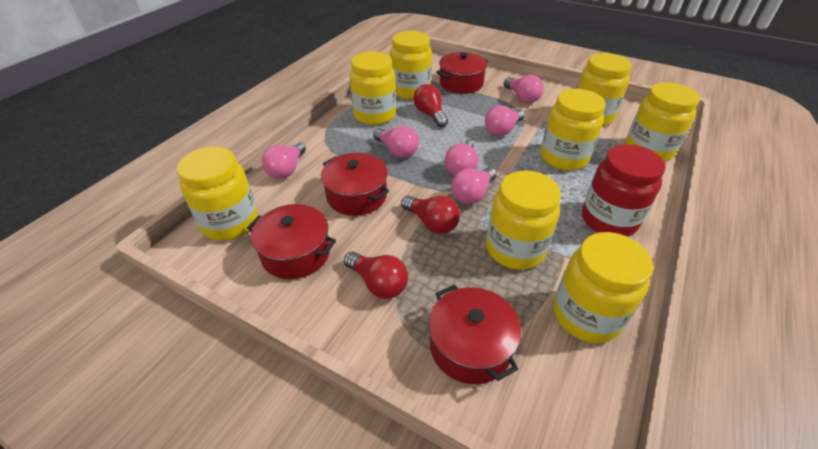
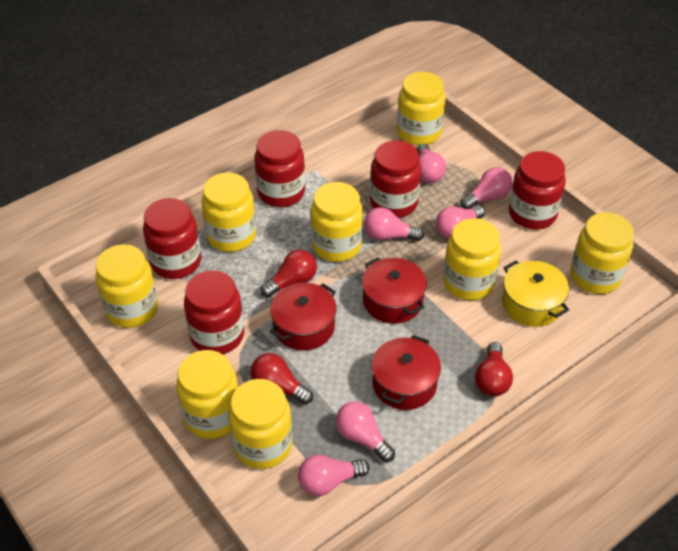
red jar: [582,144,666,237] = 1 -> [143,198,201,279] [184,270,244,354] [254,130,305,207] [370,140,421,218] [509,151,566,229] = 5
red pot: [247,204,336,279] [321,153,389,216] [429,285,521,384] [436,52,488,94] = 4 -> [270,283,336,350] [362,257,427,324] [371,335,441,410] = 3
yellow pot: none = 0 -> [502,260,569,327] = 1

